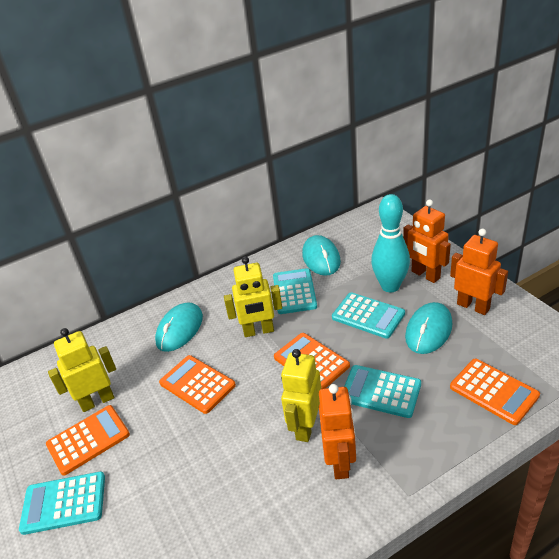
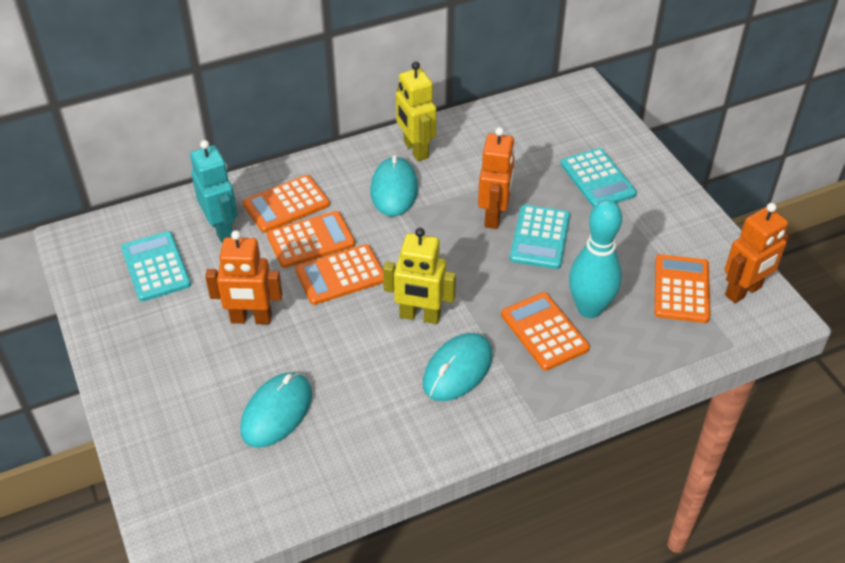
orange calculator: [46,405,130,476] [159,355,236,414] [274,333,350,389] [450,359,540,425] = 4 -> [243,175,330,233] [267,211,355,268] [295,244,383,305] [501,292,590,371] [654,254,710,323] = 5
turquoise calculator: [19,471,105,535] [273,268,317,314] [332,292,405,339] [344,365,421,418] = 4 -> [121,231,191,302] [510,205,570,269] [561,148,637,208] = 3
turquoise robot: none = 0 -> [190,140,238,242] = 1
yellow robot: [48,328,116,412] [224,256,282,337] [281,349,321,442] = 3 -> [383,228,456,324] [396,61,436,162] = 2

